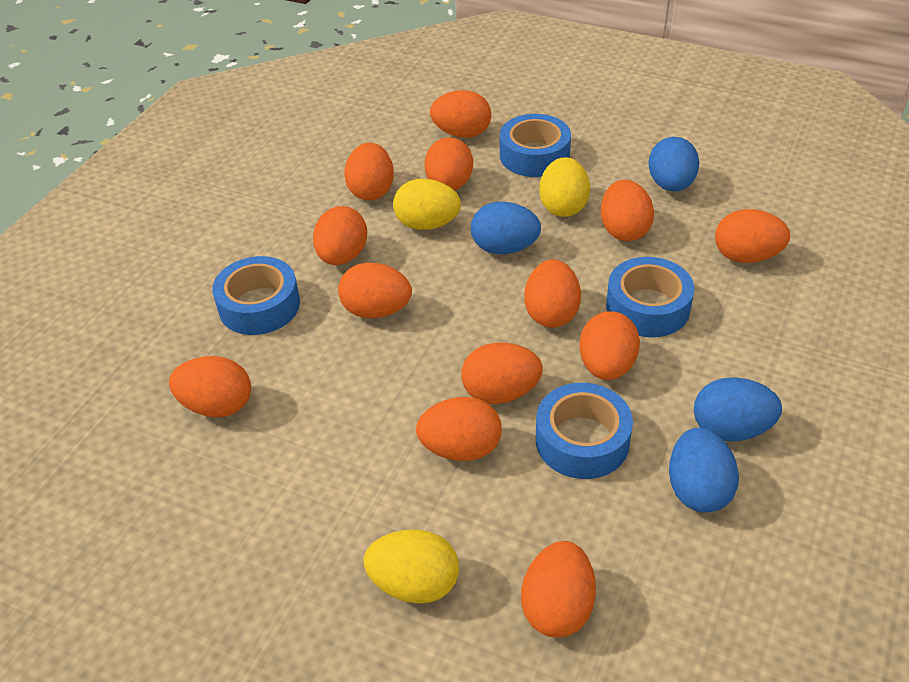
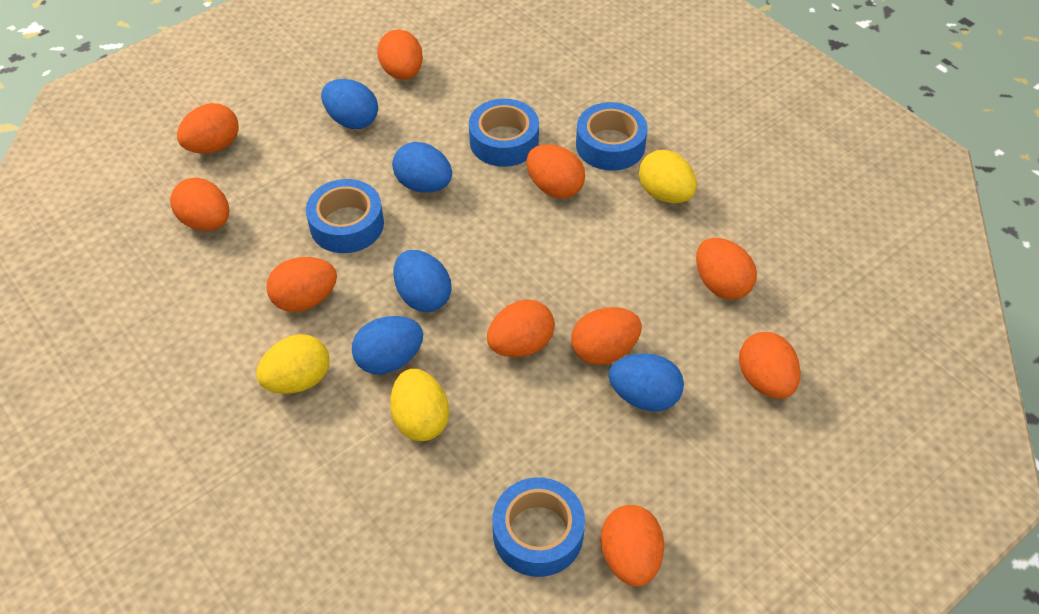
blue egg: [471,202,541,254] [648,137,699,192] [669,428,739,513] [694,377,782,441] = 4 -> [321,79,378,129] [352,316,423,375] [392,142,452,192] [394,250,451,312] [609,353,684,411] = 5
orange egg: [169,356,251,418] [313,206,367,265] [338,263,412,318] [344,143,394,200] [416,397,502,461] [424,137,473,190] [430,90,491,138] [461,343,543,404] [521,541,596,638] [524,259,581,328] [579,311,640,380] [601,180,654,241] [715,209,790,263] = 13 -> [170,178,230,231] [177,103,239,154] [266,257,337,312] [377,30,423,80] [487,300,555,357] [526,144,585,199] [571,307,642,365] [601,505,664,587] [696,238,757,300] [739,332,801,399] = 10

